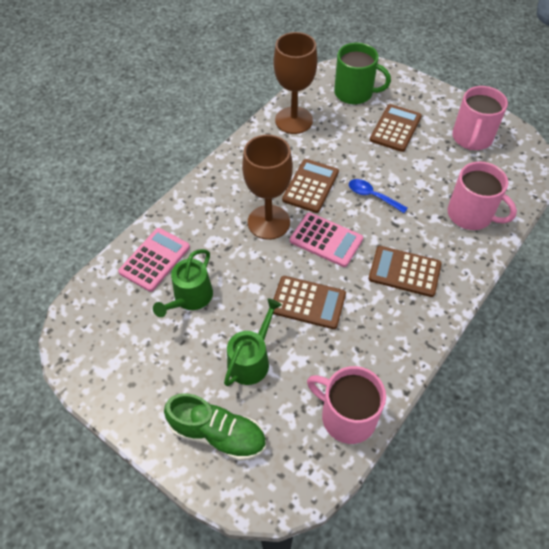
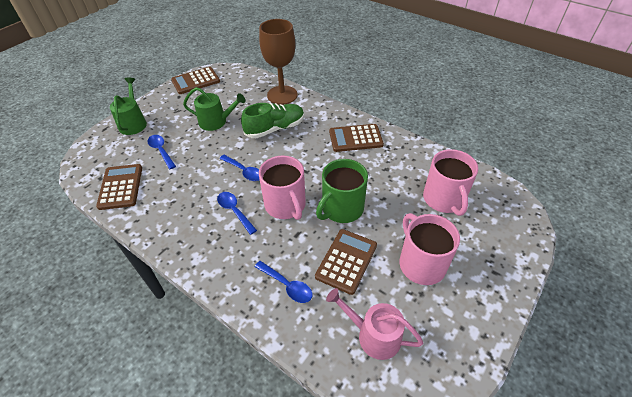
blue spoon: [349,179,408,213] = 1 -> [147,135,176,169] [217,192,257,235] [219,155,260,181] [255,261,313,303] = 4
brown goblet: [242,135,293,240] [273,32,317,134] = 2 -> [259,19,298,105] = 1
pink calculator: [118,228,190,292] [290,213,363,267] = 2 -> none = 0
pink watering can: none = 0 -> [326,288,423,360] = 1

